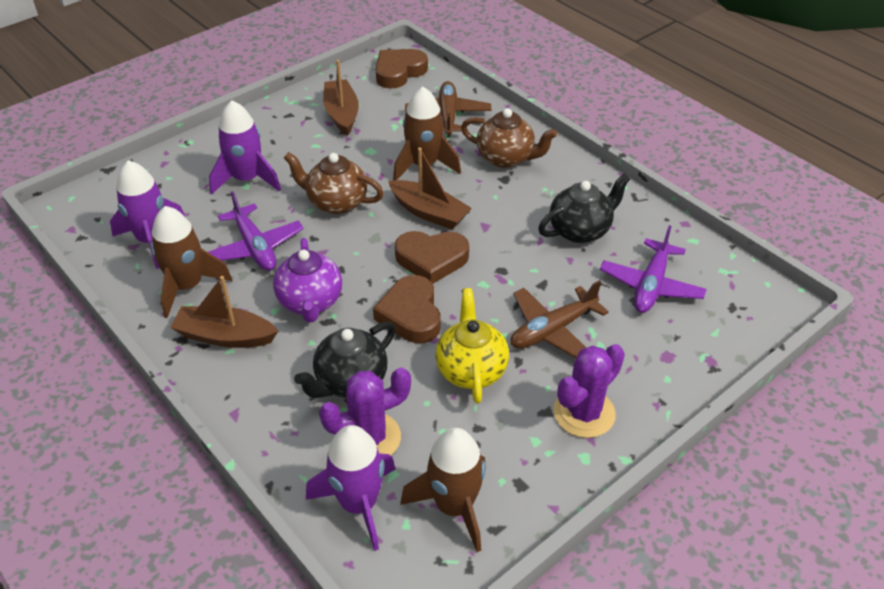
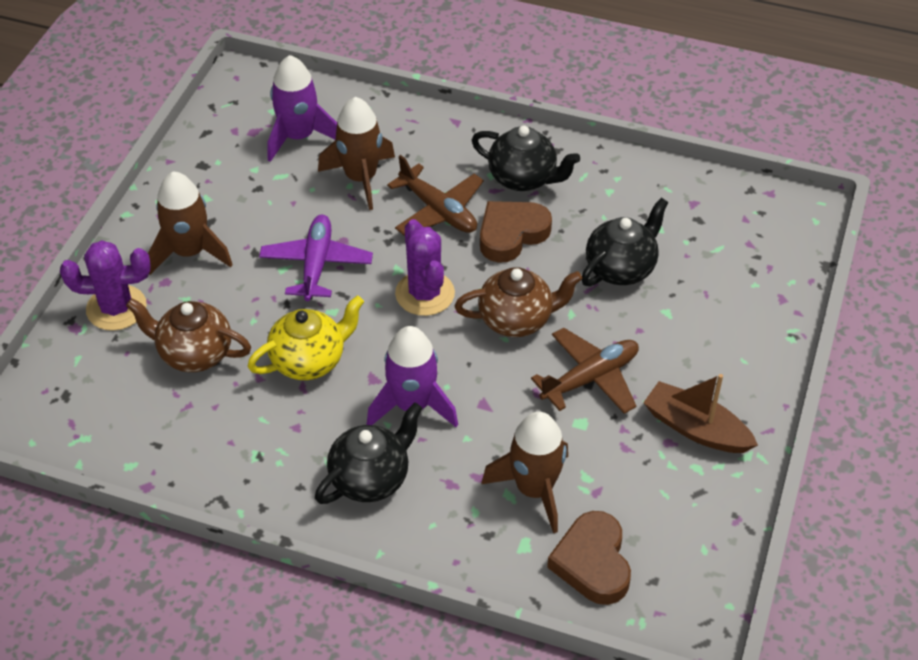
black teapot: [294,322,396,398] [538,173,631,243] = 2 -> [315,403,422,504] [472,126,580,191] [582,198,669,286] = 3
brown boat: [170,276,278,348] [323,60,359,136] [388,148,472,229] = 3 -> [643,374,758,453] = 1
brown heart: [373,275,441,343] [376,49,428,89] [395,231,469,284] = 3 -> [480,201,552,263] [547,511,631,605] = 2
purple plane: [208,191,304,271] [600,225,707,313] = 2 -> [259,215,373,301] = 1
purple rocket: [110,160,186,269] [209,100,281,195] [306,425,396,551] = 3 -> [267,55,337,162] [367,326,458,427] = 2
purple teapot: [273,238,342,322] = 1 -> none = 0

